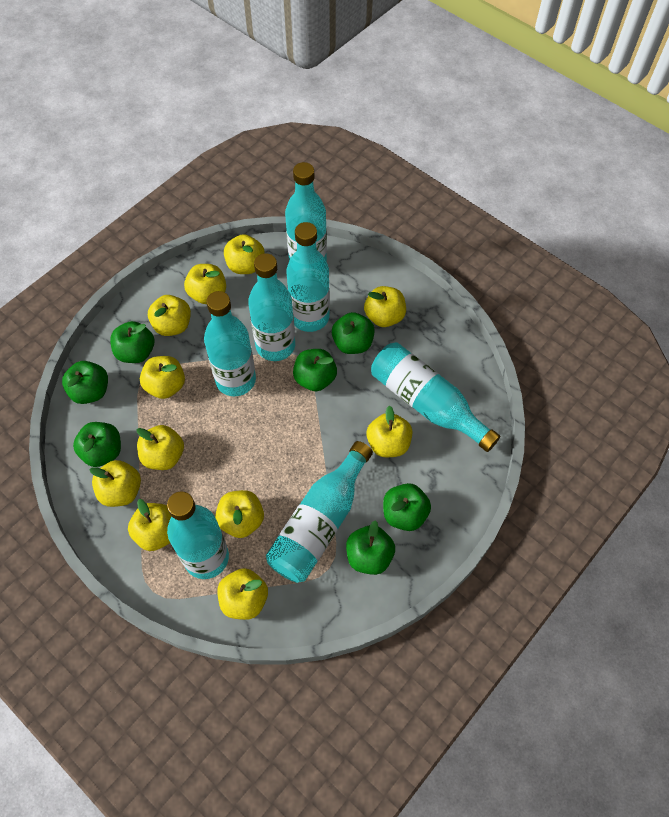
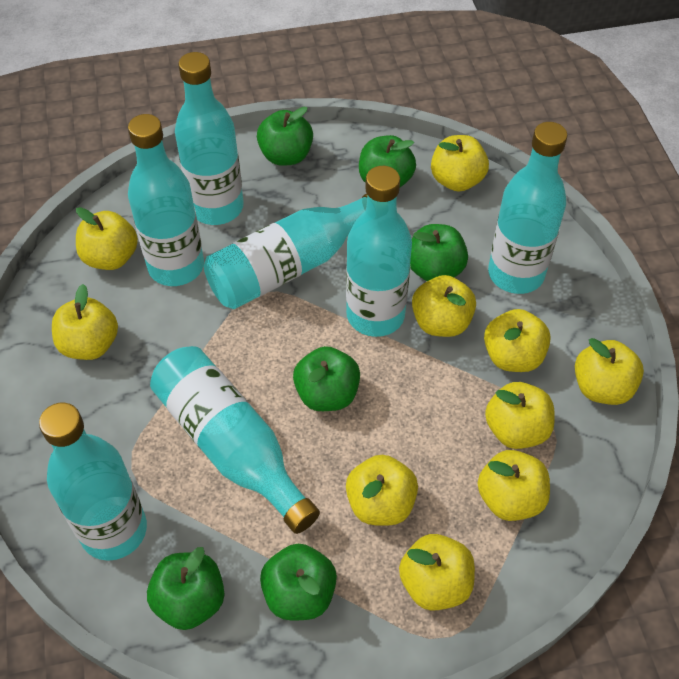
green apple: [62,361,108,404] [73,422,121,467] [110,321,155,363] [293,349,337,391] [332,312,375,354] [346,521,395,575] [383,483,431,531] = 7 -> [147,547,225,630] [257,107,313,166] [260,544,337,620] [293,346,360,411] [359,135,416,187] [410,224,468,281] = 6
yellow apple: [89,460,141,507] [128,499,172,551] [136,425,184,470] [140,356,185,399] [148,295,191,336] [184,264,226,304] [215,490,264,538] [217,568,268,620] [224,234,265,274] [364,286,406,327] [366,406,412,457] = 11 -> [52,284,118,360] [76,207,138,270] [346,455,418,526] [399,534,475,611] [412,275,476,337] [431,135,489,192] [478,450,550,521] [484,309,551,372] [485,382,555,449] [575,338,644,405] = 10

